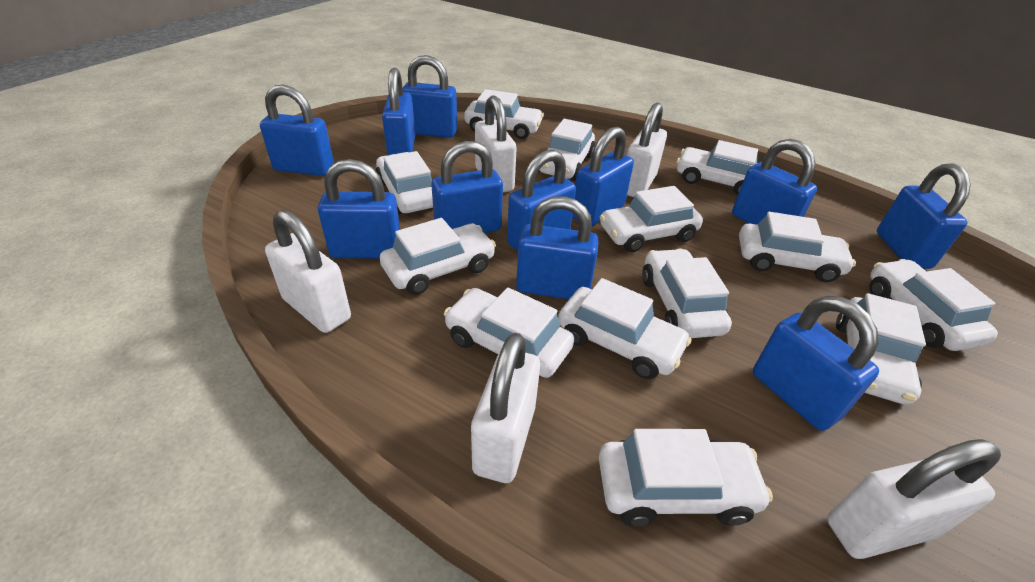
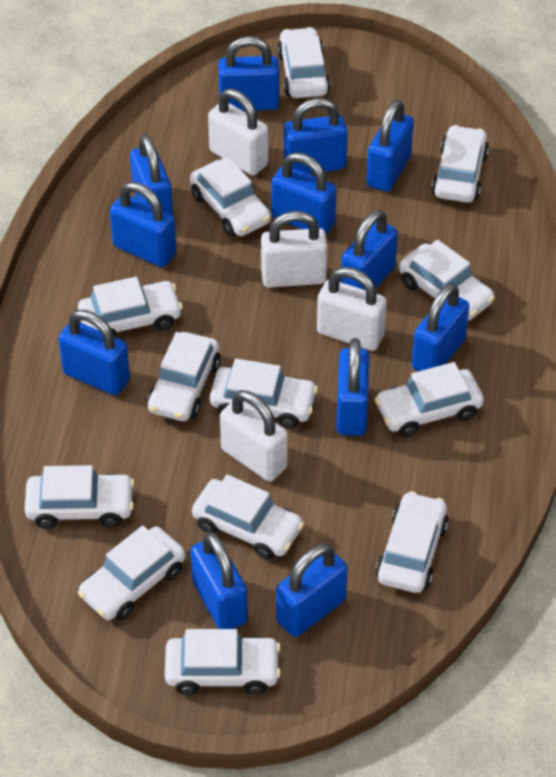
blue padlock: [260,85,334,176] [318,159,400,259] [382,68,416,155] [403,55,457,138] [431,141,503,233] [507,150,576,251] [516,196,599,299] [572,127,634,226] [732,139,817,225] [753,296,879,431] [877,163,971,269] = 11 -> [58,310,130,395] [110,182,177,267] [130,134,173,215] [191,532,248,629] [218,36,279,111] [271,152,337,235] [276,543,348,637] [283,98,348,174] [336,338,369,436] [341,210,398,290] [367,99,414,192] [412,283,469,371] = 12
white padlock: [265,210,351,333] [471,333,540,483] [475,95,517,192] [627,102,667,197] [827,439,1001,559] = 5 -> [208,89,268,176] [220,390,288,482] [261,211,327,288] [317,267,387,351] = 4

